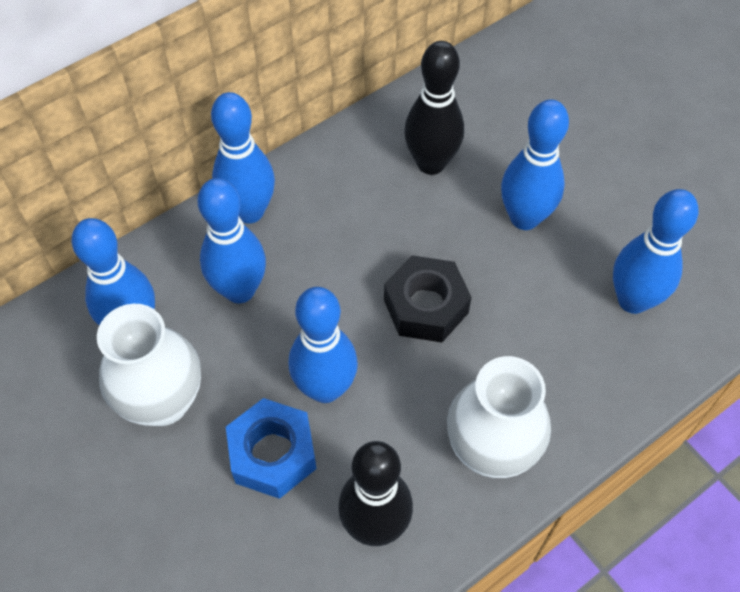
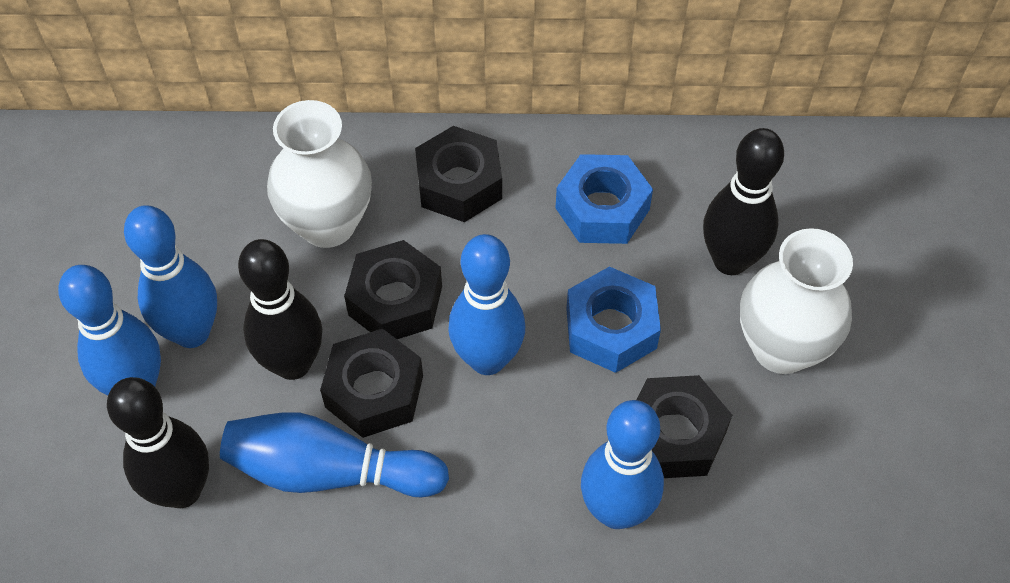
black bowling pin: [338,441,413,546] [404,41,464,175] = 2 -> [107,377,209,508] [238,239,322,380] [703,128,784,275] = 3
black nut: [384,255,472,342] = 1 -> [320,329,423,438] [344,240,442,339] [415,126,502,222] [636,375,732,478] = 4
blue bowling pin: [72,218,155,326] [198,178,266,303] [211,92,275,224] [289,287,358,403] [501,99,569,230] [613,189,699,314] = 6 -> [58,265,161,395] [124,205,217,348] [220,412,449,497] [448,234,525,375] [581,400,664,529] = 5
blue nut: [226,398,316,499] = 1 -> [556,154,653,244] [566,266,661,373] = 2

